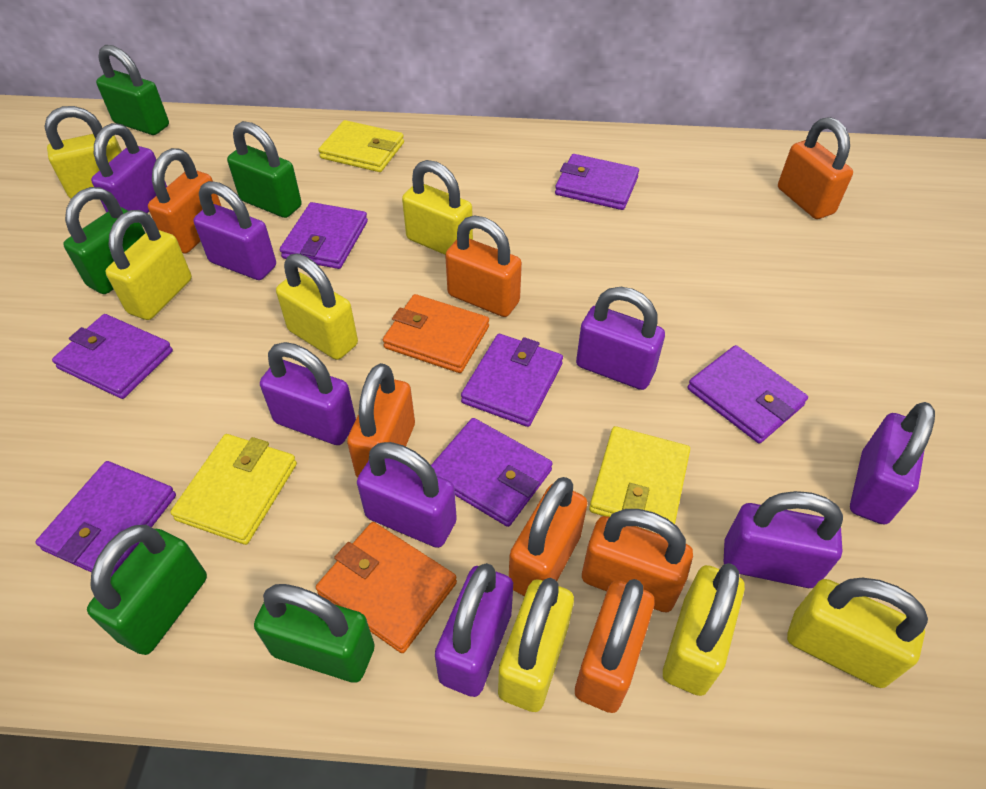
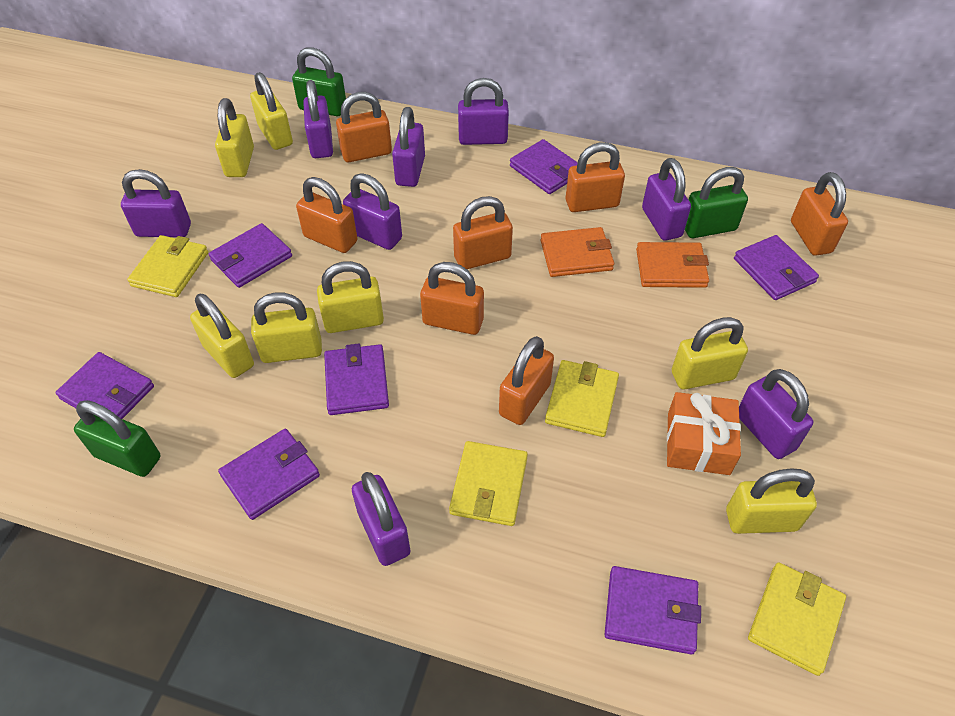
green padlock: [63,187,145,294] [87,525,207,655] [96,45,169,135] [227,121,302,218] [254,584,375,683] = 5 -> [74,400,161,477] [292,47,346,116] [685,167,748,238] = 3
orange gift: none = 0 -> [667,392,741,475] = 1
yellow wallet: [170,434,297,545] [318,120,404,172] [589,426,690,524] = 3 -> [127,235,208,297] [449,441,528,526] [545,360,619,437] [748,562,846,676] = 4

